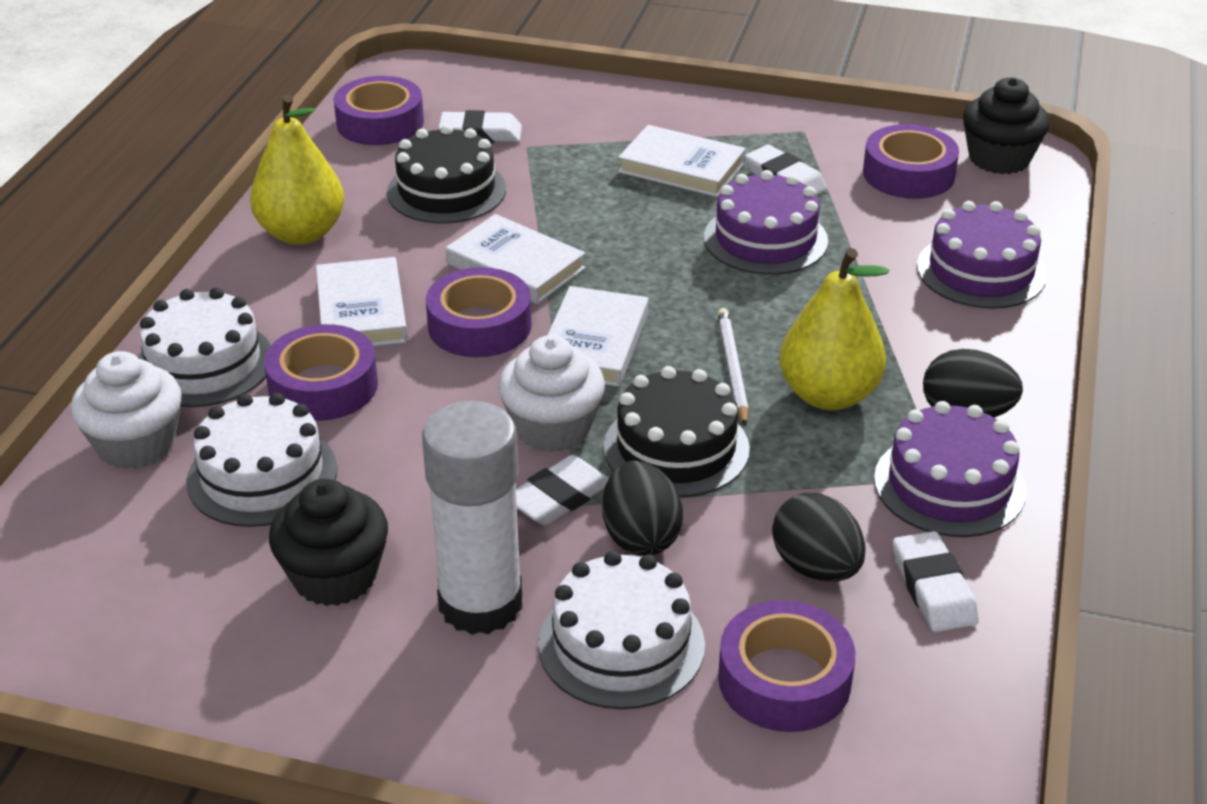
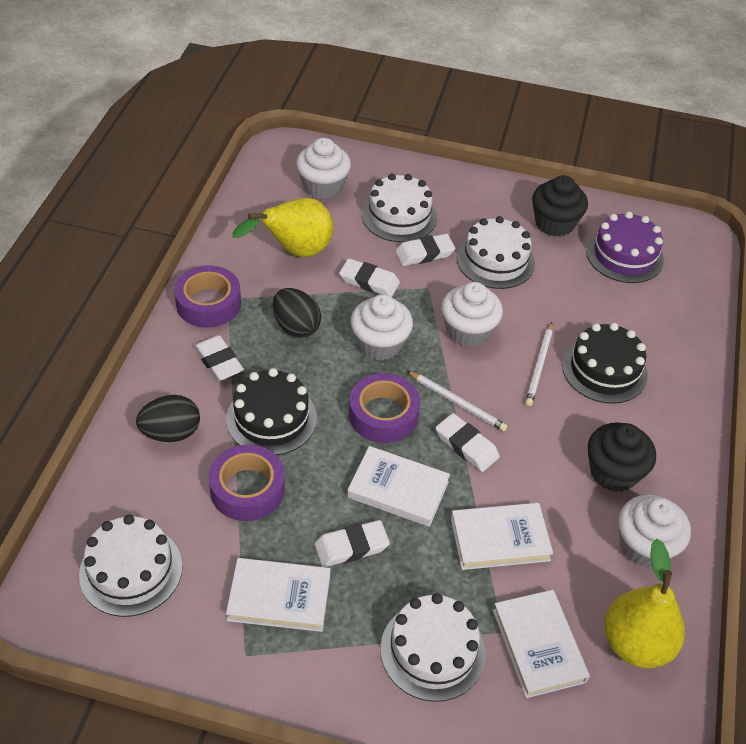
black egg: [602,461,683,556] [772,493,866,582] [923,349,1023,418] = 3 -> [136,395,200,442] [273,288,321,338] = 2
purple cake: [704,170,828,275] [874,401,1026,537] [917,201,1047,309] = 3 -> [586,212,664,283] = 1
purple tape: [264,324,378,421] [334,76,424,145] [426,267,532,357] [718,600,855,732] [863,124,959,199] = 5 -> [174,265,241,328] [209,444,285,521] [349,373,420,443] = 3
white cake: [138,288,271,407] [186,393,337,527] [538,551,705,709] = 3 -> [79,515,182,617] [362,173,437,242] [380,593,486,702] [457,216,535,289] = 4
white cupcake: [71,351,182,469] [498,335,605,452] = 2 -> [296,138,351,199] [350,294,413,360] [441,282,503,347] [618,494,691,568] = 4
white eraser: [438,110,522,143] [516,455,609,526] [745,145,827,195] [893,531,979,632] = 4 -> [194,335,244,381] [314,520,390,567] [339,258,400,297] [395,234,455,266] [436,413,500,472] = 5
white glue stick: [422,401,522,635] = 1 -> none = 0
white pencil: [717,308,749,426] = 1 -> [407,371,508,431] [525,322,553,406] = 2

